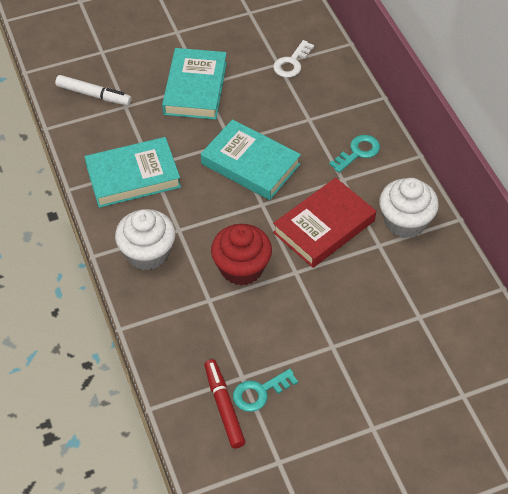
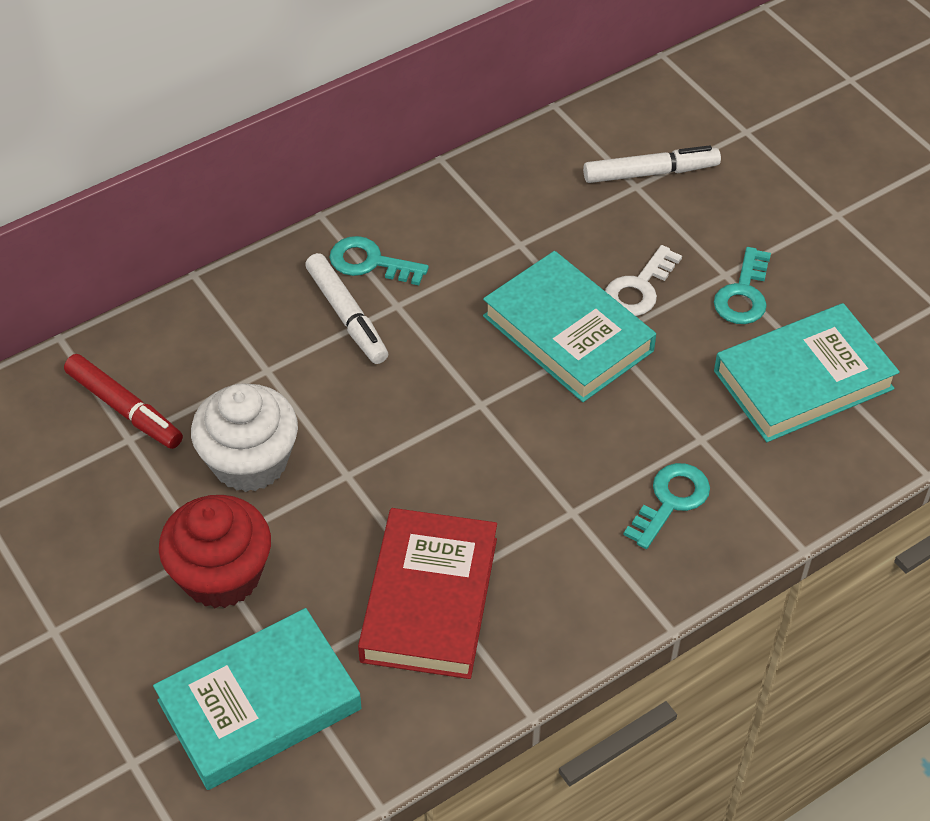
turquoise key: [233,369,298,412] [329,135,380,173] = 2 -> [329,236,429,285] [623,463,710,549] [714,247,771,324] = 3
white cupcake: [115,209,176,270] [379,178,439,238] = 2 -> [191,384,298,492] = 1
white marker: [55,75,132,106] = 1 -> [305,253,388,364] [583,145,721,183] = 2

